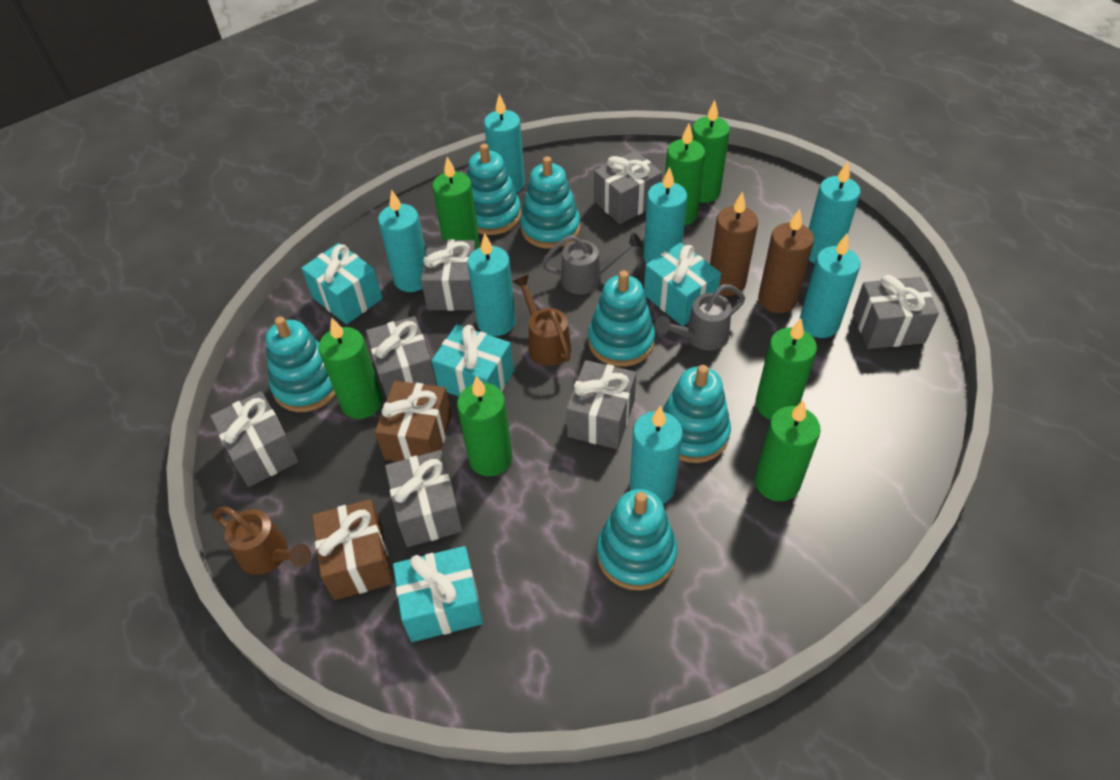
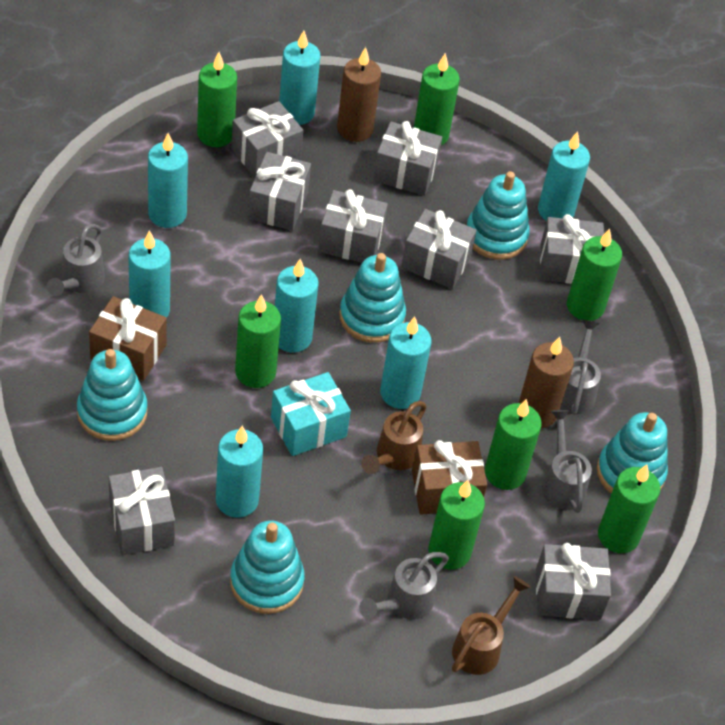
grey gift: [210,391,299,487] [366,316,437,398] [385,450,463,547] [421,239,476,311] [566,360,636,449] [594,151,662,224] [853,275,939,349] = 7 -> [109,467,175,555] [231,101,304,177] [248,152,311,231] [318,189,388,263] [373,121,442,196] [401,209,477,289] [536,543,611,620] [540,214,604,284] = 8
grey watering can: [541,232,643,295] [655,284,745,350] = 2 -> [47,224,105,296] [359,552,449,619] [542,410,592,513] [560,319,601,415] = 4
turquoise gift: [301,243,382,324] [393,546,483,642] [432,324,514,397] [644,243,721,326] = 4 -> [271,372,351,456] = 1
turquoise stacking toy: [265,317,336,412] [467,144,521,235] [520,156,580,249] [588,271,655,367] [597,489,677,590] [662,365,731,463] = 6 -> [77,349,147,441] [230,521,304,614] [339,253,406,343] [467,171,530,260] [597,412,668,493] = 5

